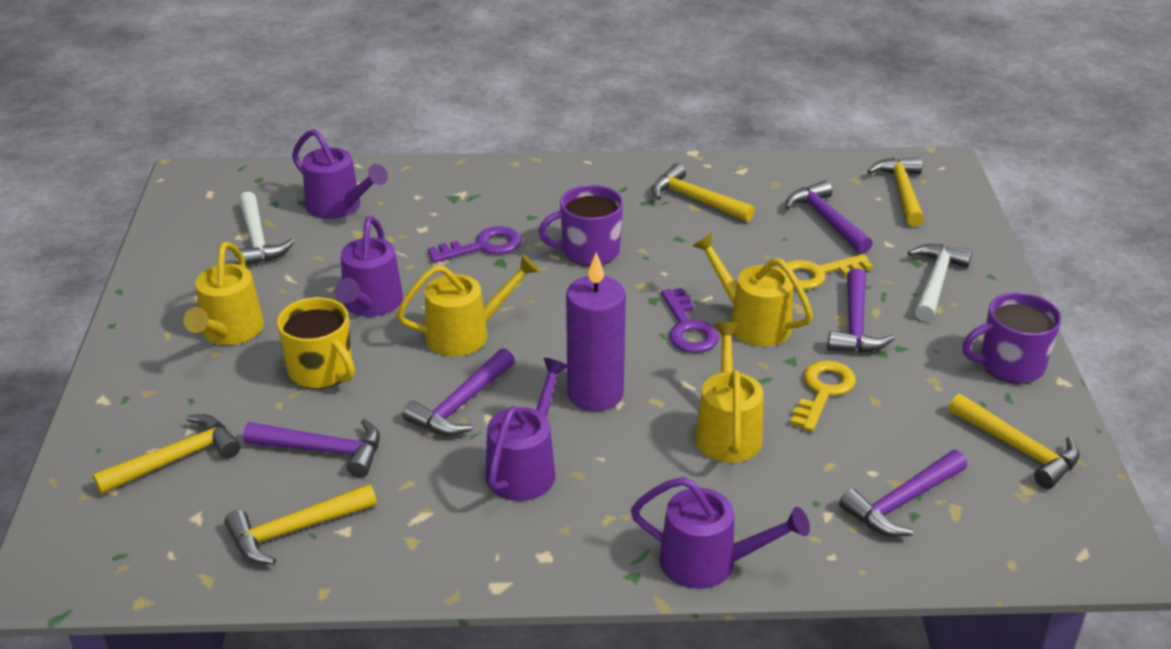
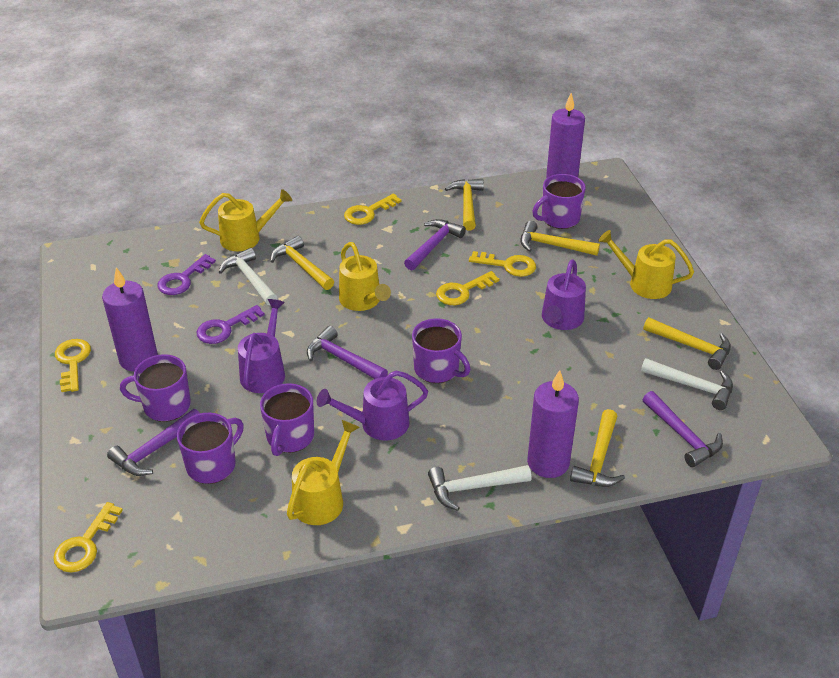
purple candle: [566,252,626,411] = 1 -> [102,267,158,371] [527,370,579,478] [546,93,585,178] = 3
purple hammer: [243,419,380,478] [403,348,515,436] [785,180,873,254] [828,268,895,353] [839,450,967,537] = 5 -> [107,409,200,476] [307,326,388,379] [404,219,466,270] [642,391,723,467] = 4
purple mug: [539,185,623,266] [962,292,1061,384] = 2 -> [120,354,191,422] [177,413,244,484] [260,383,314,456] [412,318,470,383] [532,174,586,229] = 5
purple watering can: [292,129,388,219] [335,216,403,317] [486,358,569,501] [631,477,810,589] = 4 -> [238,299,285,393] [317,370,428,441] [542,259,586,330] = 3
white hammer: [234,192,294,266] [908,244,972,322] = 2 -> [219,248,278,306] [428,465,531,511] [641,358,733,410] = 3
yellow key: [781,254,873,290] [790,360,856,432] = 2 -> [53,502,123,572] [55,339,91,392] [344,194,401,225] [436,271,499,305] [469,251,536,277] = 5
yellow mug: [277,297,355,389] = 1 -> none = 0

